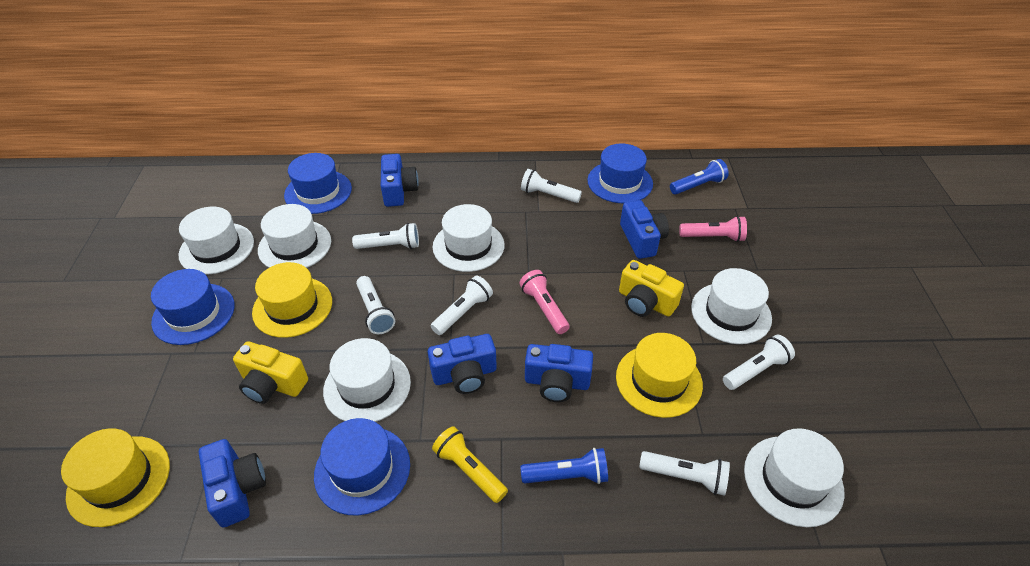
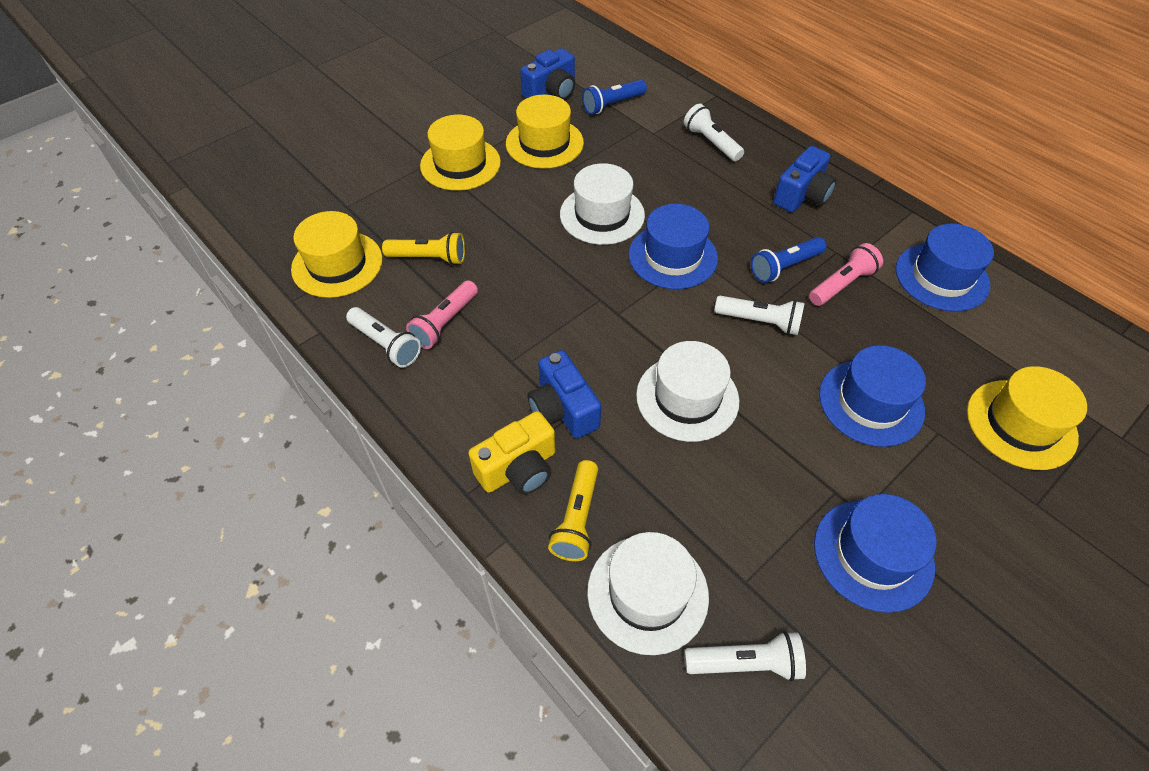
blue camera: [199,439,266,527] [381,154,419,207] [428,334,497,394] [525,344,593,402] [620,200,669,259] = 5 -> [520,48,575,100] [528,350,601,439] [773,146,837,212] = 3
white flashlight: [352,223,419,249] [356,276,395,334] [431,275,493,335] [521,169,582,203] [639,451,730,496] [723,335,795,390] = 6 -> [346,307,421,368] [684,104,744,161] [684,631,806,682] [715,296,805,335] = 4
white hat: [178,207,254,274] [258,204,331,268] [323,338,411,422] [432,204,505,272] [691,268,772,344] [744,428,844,527] = 6 -> [560,163,645,245] [587,532,709,655] [636,341,740,442] = 3
yellow camera: [233,341,308,404] [619,260,684,317] = 2 -> [468,411,555,495] = 1
yellow flashlight: [432,426,508,503] = 1 -> [382,232,465,265] [548,460,598,561] = 2
yellow hat: [61,428,170,527] [252,262,332,338] [616,333,703,418] = 3 -> [291,211,383,298] [420,115,501,191] [506,95,584,169] [967,366,1087,470] = 4

